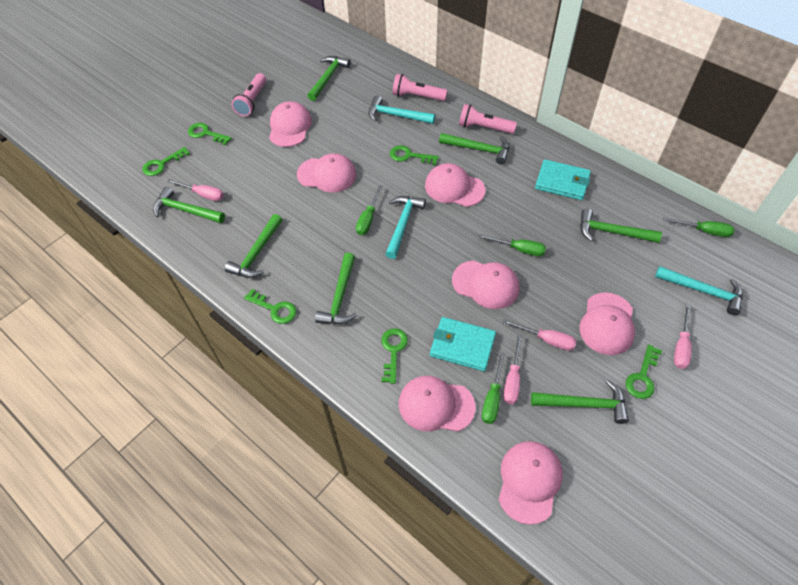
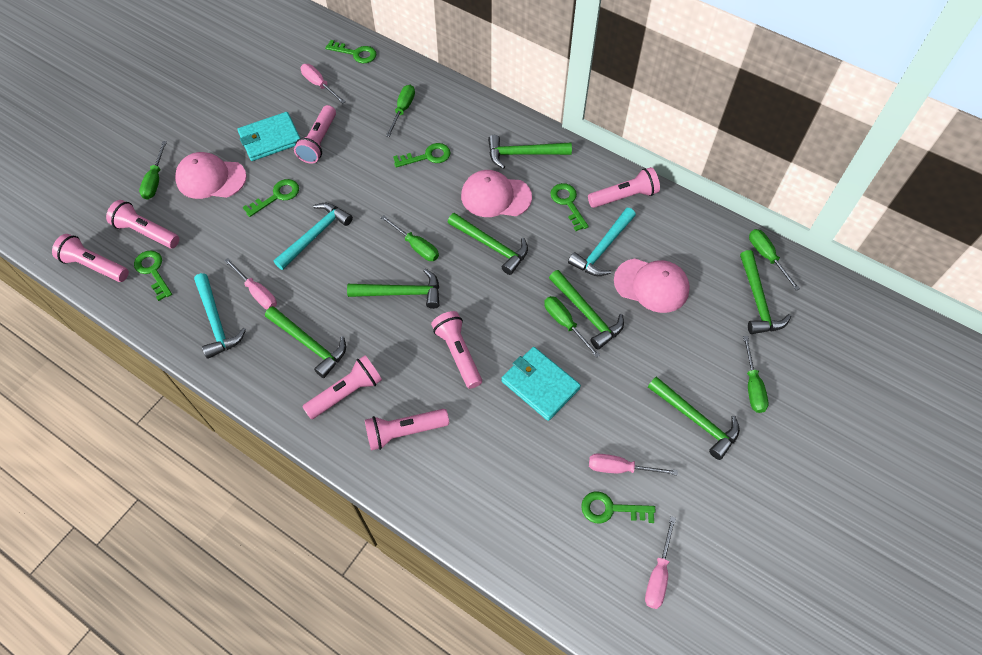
green screwdriver: [356,185,383,235] [478,234,546,256] [482,352,505,424] [663,218,735,237] = 4 -> [139,141,167,200] [381,215,439,261] [386,85,415,137] [544,296,600,358] [743,336,769,413] [749,229,800,291] = 6
pink cap: [269,101,312,147] [297,153,357,192] [399,376,476,432] [425,163,486,207] [452,260,519,309] [498,441,563,525] [580,292,635,355] = 7 -> [175,152,247,199] [461,170,532,217] [614,258,690,313] = 3
pink flashlight: [232,73,266,116] [392,74,448,101] [459,104,517,134] = 3 -> [52,234,129,282] [106,200,179,248] [294,105,336,164] [302,355,382,419] [365,409,449,451] [431,311,482,389] [588,167,660,208] = 7

